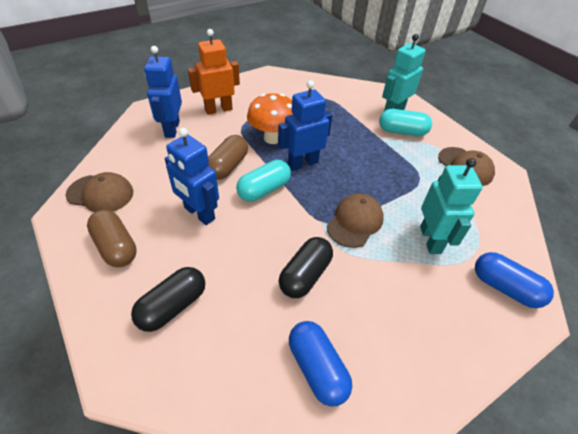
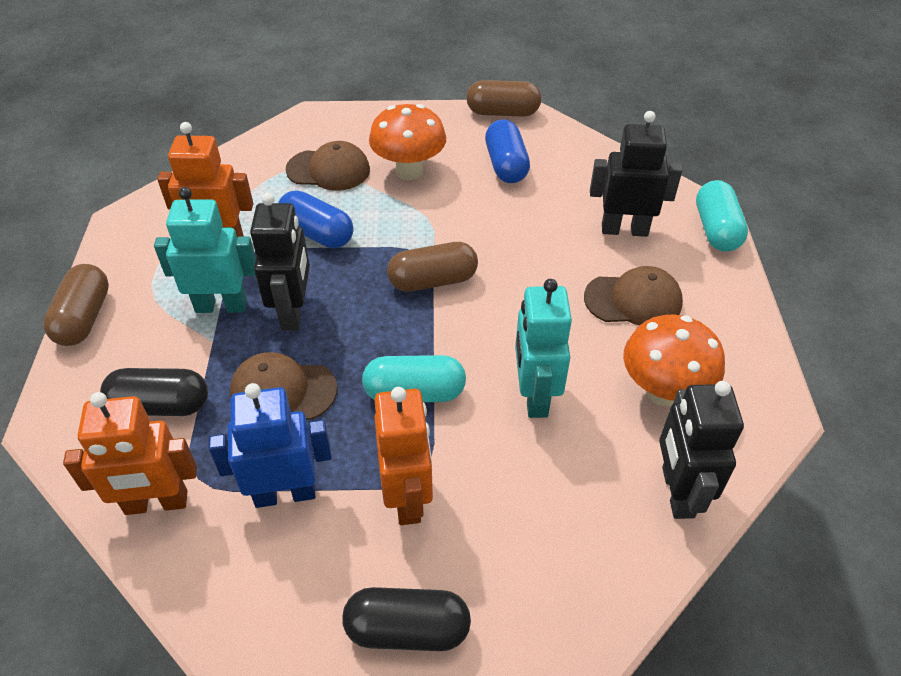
black robot: none = 0 -> [250,193,310,331] [590,111,682,237] [659,381,744,519] = 3
blue robot: [144,46,182,138] [165,128,219,225] [278,80,333,171] = 3 -> [209,383,332,508] = 1
brown capsule: [87,210,137,267] [208,135,248,180] = 2 -> [43,264,109,346] [387,242,478,292] [466,80,541,117] = 3
orange mushroom: [247,93,293,144] = 1 -> [369,104,446,180] [623,315,725,406] = 2
orange robot: [188,29,240,115] = 1 -> [63,392,197,515] [157,122,253,237] [374,387,433,525] = 3

